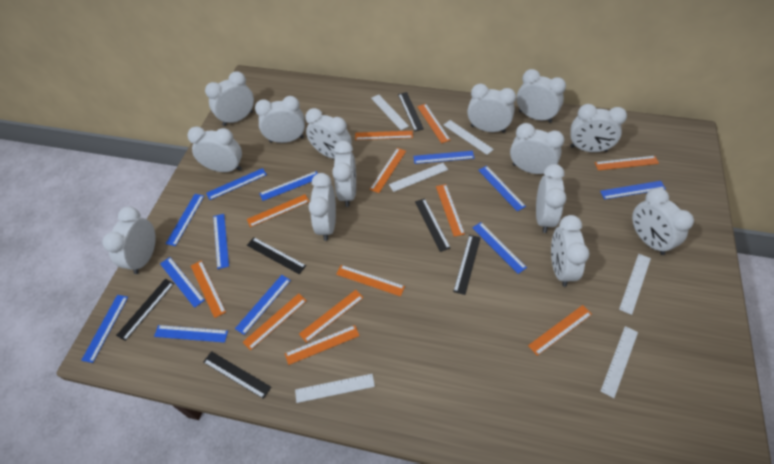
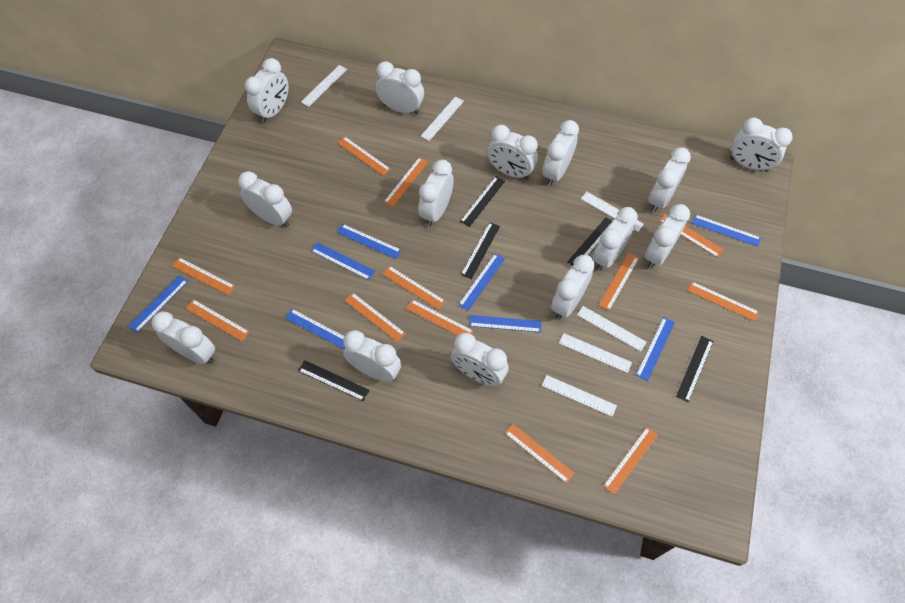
black ruler: [116,279,174,341] [203,351,271,399] [247,237,306,274] [398,92,424,131] [415,198,450,252] [453,235,481,295] = 6 -> [298,360,369,401] [460,176,505,227] [461,222,500,279] [567,217,612,266] [676,336,713,402] = 5
blue ruler: [81,295,128,363] [154,325,228,343] [160,257,205,308] [166,194,204,246] [206,168,267,200] [213,214,229,269] [235,275,291,335] [259,171,318,201] [413,151,474,164] [472,222,527,274] [478,166,526,211] [600,181,666,200] = 12 -> [128,275,188,333] [285,309,345,349] [311,242,375,280] [337,224,401,259] [458,254,505,311] [469,315,542,332] [636,317,675,381] [692,214,761,247] = 8

